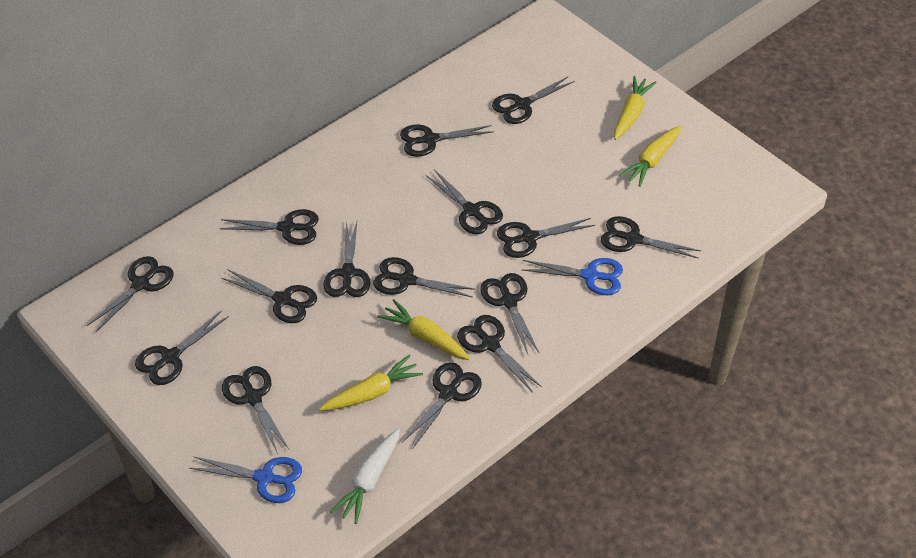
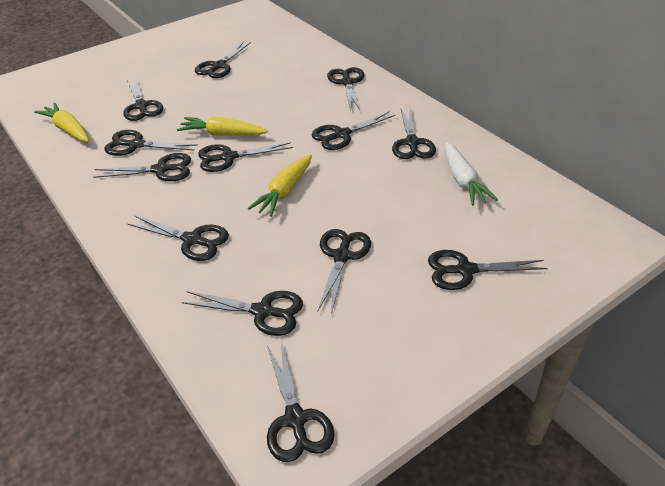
black scissors: [87,256,174,332] [135,311,229,385] [219,209,319,245] [221,269,317,323] [222,366,289,454] [323,221,371,297] [373,257,476,298] [400,124,494,157] [402,362,482,448] [426,169,503,234] [457,315,542,393] [480,273,539,354] [492,76,575,124] [497,218,595,258] [601,216,701,259] = 15 -> [93,153,191,181] [104,130,198,156] [123,79,164,121] [128,215,229,261] [182,291,303,336] [195,42,251,78] [198,142,293,172] [267,342,335,462] [311,112,395,150] [318,229,371,314] [327,67,364,111] [392,107,436,159] [428,250,548,290] = 13
blue scissors: [189,456,302,503] [521,258,623,295] = 2 -> none = 0
yellow carrot: [319,355,423,411] [377,299,470,360] [614,76,656,140] [619,126,682,187] = 4 -> [34,103,89,142] [177,117,268,136] [248,154,312,217] = 3

